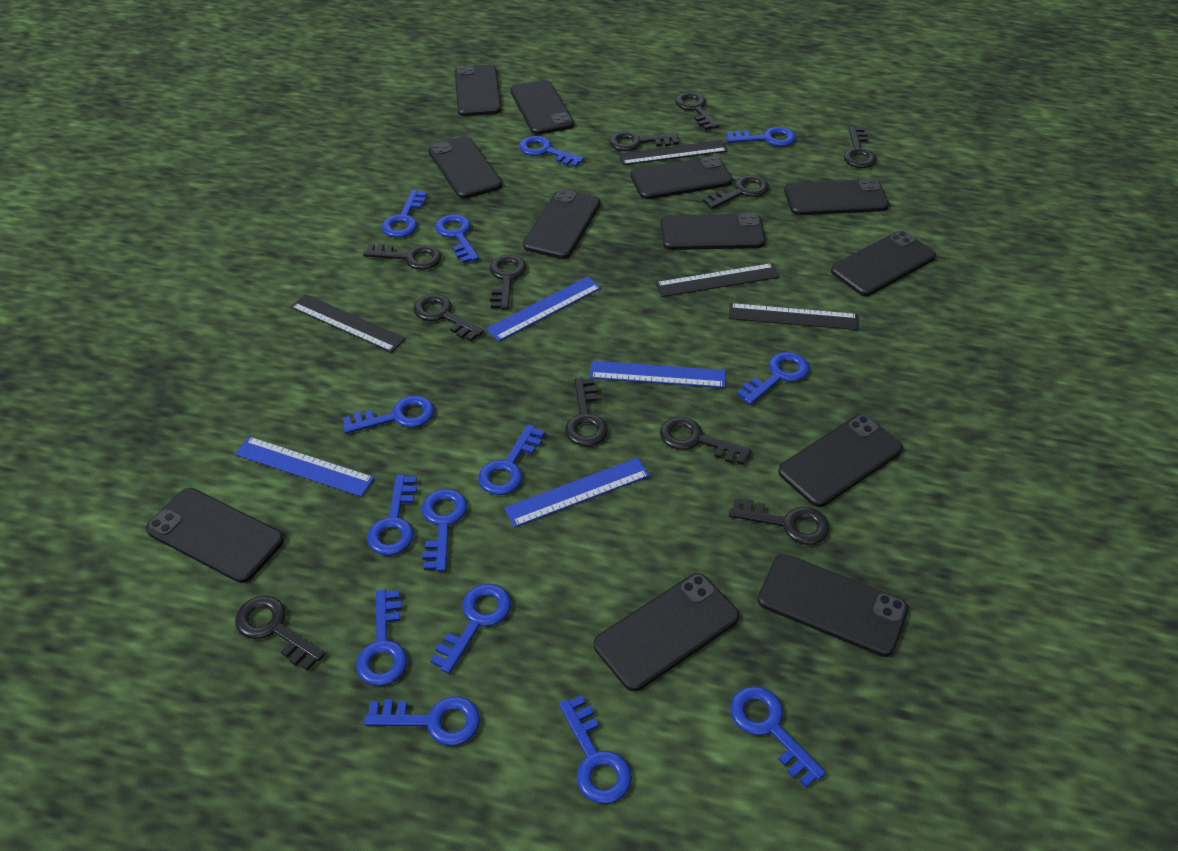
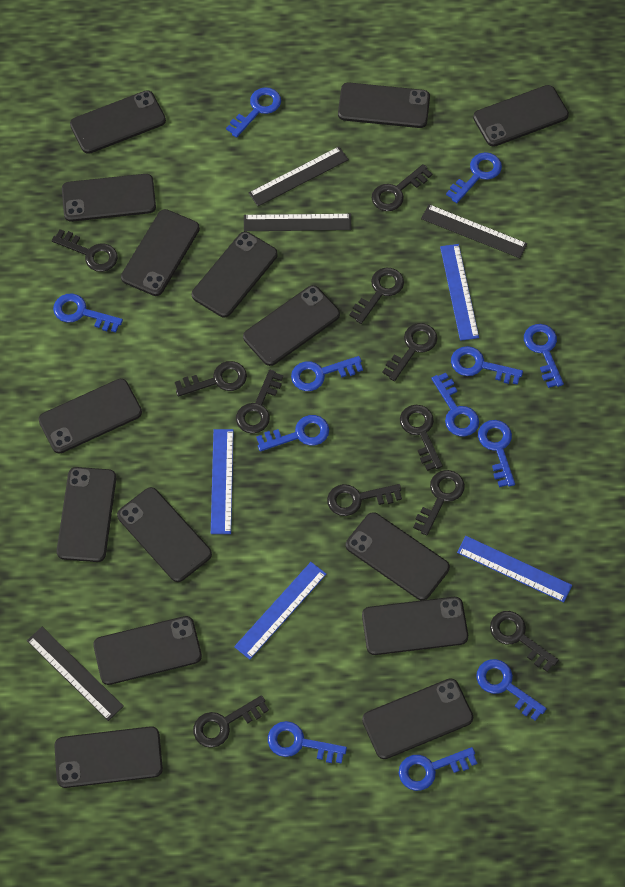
black phone: [146,488,284,583] [428,136,502,199] [455,65,502,116] [510,80,574,135] [523,189,601,259] [594,573,739,691] [630,156,732,199] [660,213,766,250] [758,554,908,657] [778,415,903,507] [784,179,889,215] [831,231,936,296] = 12 -> [38,379,142,454] [54,726,163,788] [57,467,116,562] [62,174,156,222] [70,90,166,154] [93,616,202,685] [117,487,212,582] [121,209,200,296] [192,232,278,317] [243,285,340,366] [338,82,430,128] [346,512,450,600] [362,597,468,655] [362,678,473,759] [473,85,569,147] = 15
blue key: [343,396,434,434] [356,590,407,686] [364,696,480,746] [367,475,417,556] [382,190,427,238] [422,489,467,572] [430,584,511,674] [435,214,479,263] [478,424,545,495] [519,136,584,167] [559,695,632,804] [726,127,796,146] [730,686,826,787] [737,352,809,405] = 14 -> [53,293,123,332] [226,87,281,138] [256,415,329,451] [268,721,347,764] [291,356,363,391] [399,747,477,791] [431,373,479,437] [446,152,502,203] [451,346,523,385] [476,659,547,721] [478,420,515,487] [524,324,564,388] = 12

